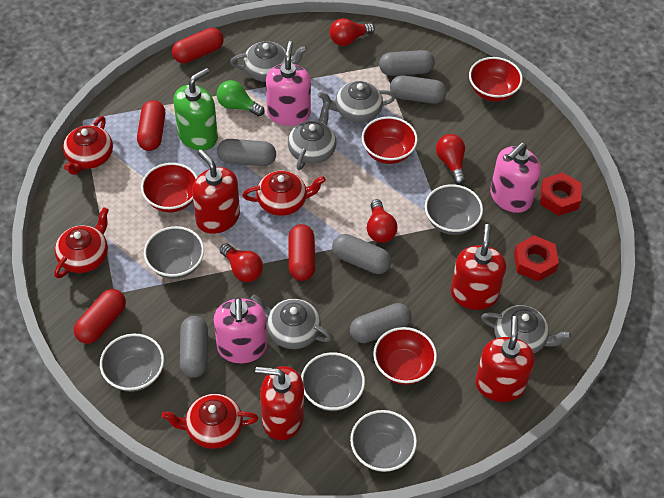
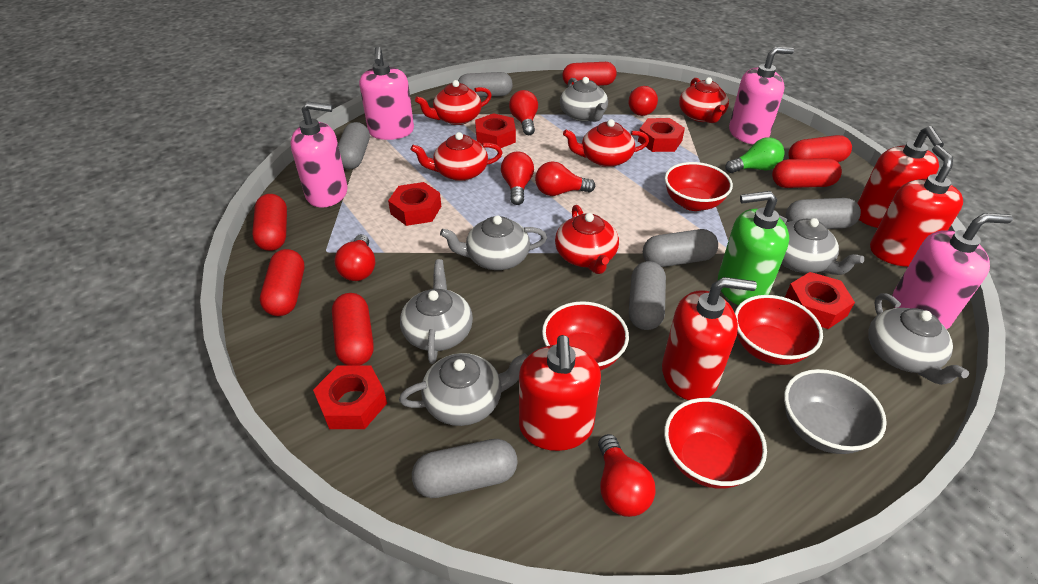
grey bowl: [100,334,164,392] [144,226,204,279] [301,352,365,411] [350,410,417,472] [425,184,483,235] = 5 -> [784,369,887,454] = 1
grey teapot: [230,41,307,82] [250,294,332,349] [288,101,336,170] [318,81,396,123] [481,305,571,353] = 5 -> [399,353,528,426] [400,259,473,364] [440,216,547,270] [560,77,608,122] [779,215,864,275] [869,293,969,385] = 6
pink soap dispenser: [214,297,267,363] [266,41,311,126] [490,142,541,213] = 3 -> [290,101,348,208] [359,46,414,140] [729,47,794,144] [892,213,1013,329] = 4
red capsule: [74,289,126,344] [137,100,165,151] [172,28,224,63] [288,224,315,281] = 4 -> [252,194,287,251] [260,249,304,316] [332,293,374,366] [563,62,617,86] [772,158,842,188] [788,135,852,162] = 6
red light bulb: [220,243,263,282] [329,18,375,46] [367,199,398,243] [436,134,466,184] = 4 -> [334,234,375,281] [501,151,534,205] [509,90,538,135] [535,161,595,196] [598,434,656,517] [629,86,658,116] = 6
red nut: [514,235,559,282] [540,172,582,216] = 2 -> [313,366,387,429] [388,182,441,226] [475,113,516,148] [638,118,685,152] [785,272,855,329] = 5
red teapot: [54,207,109,278] [63,116,113,175] [162,394,258,449] [242,171,326,216] = 4 -> [411,132,503,181] [415,80,492,125] [555,205,619,274] [563,119,649,167] [679,77,729,123] = 5

